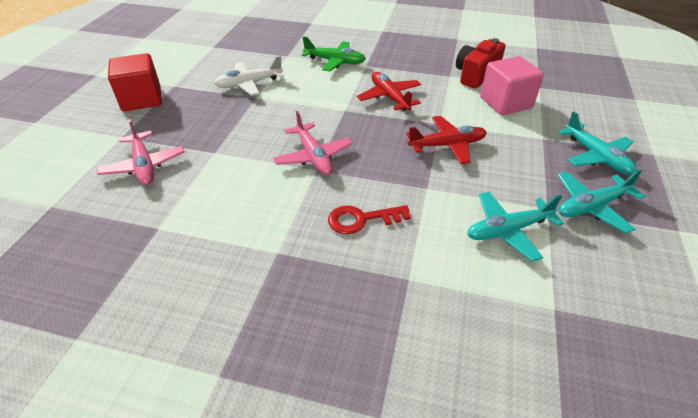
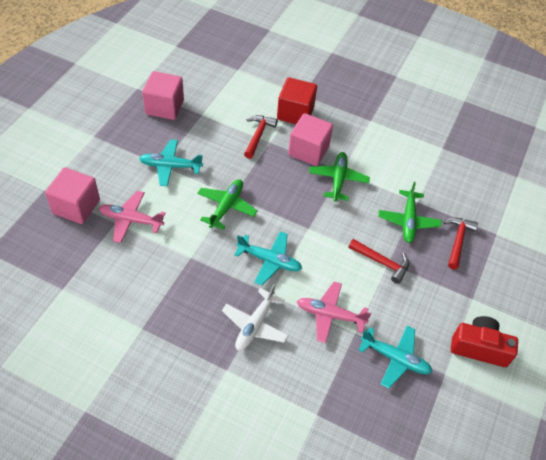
green plane: [302,36,366,71] = 1 -> [197,179,257,230] [309,152,370,202] [378,182,442,243] = 3
pink cube: [480,56,544,115] = 1 -> [45,168,100,224] [142,71,184,120] [288,113,333,166] = 3
red hammer: none = 0 -> [244,115,278,159] [349,239,409,284] [444,218,478,270] = 3
red key: [328,205,411,234] = 1 -> none = 0
red plane: [357,72,421,111] [406,116,487,164] = 2 -> none = 0

